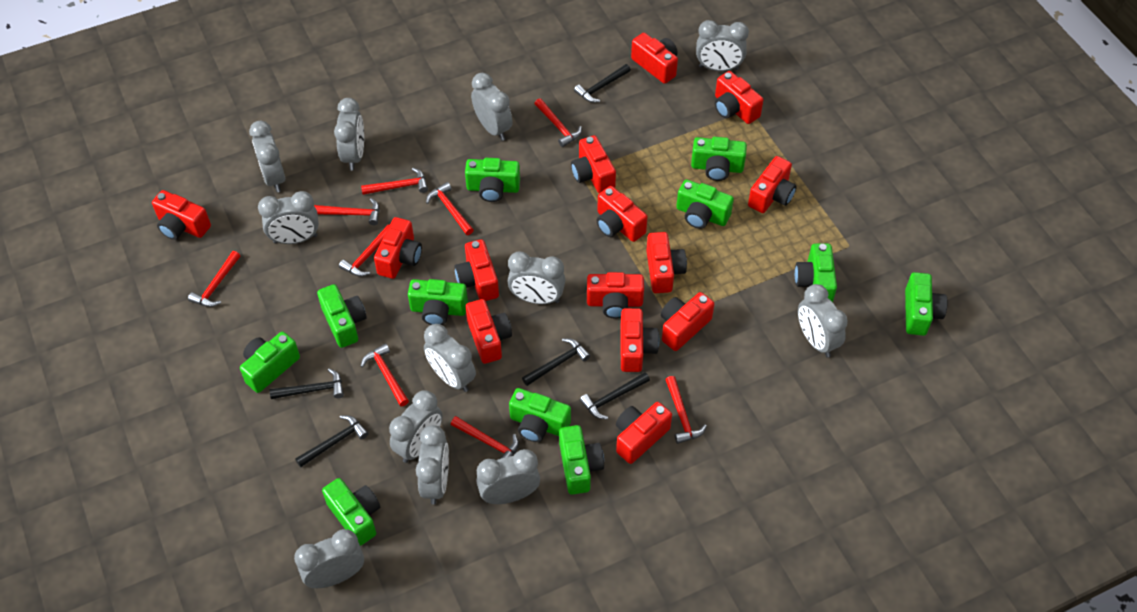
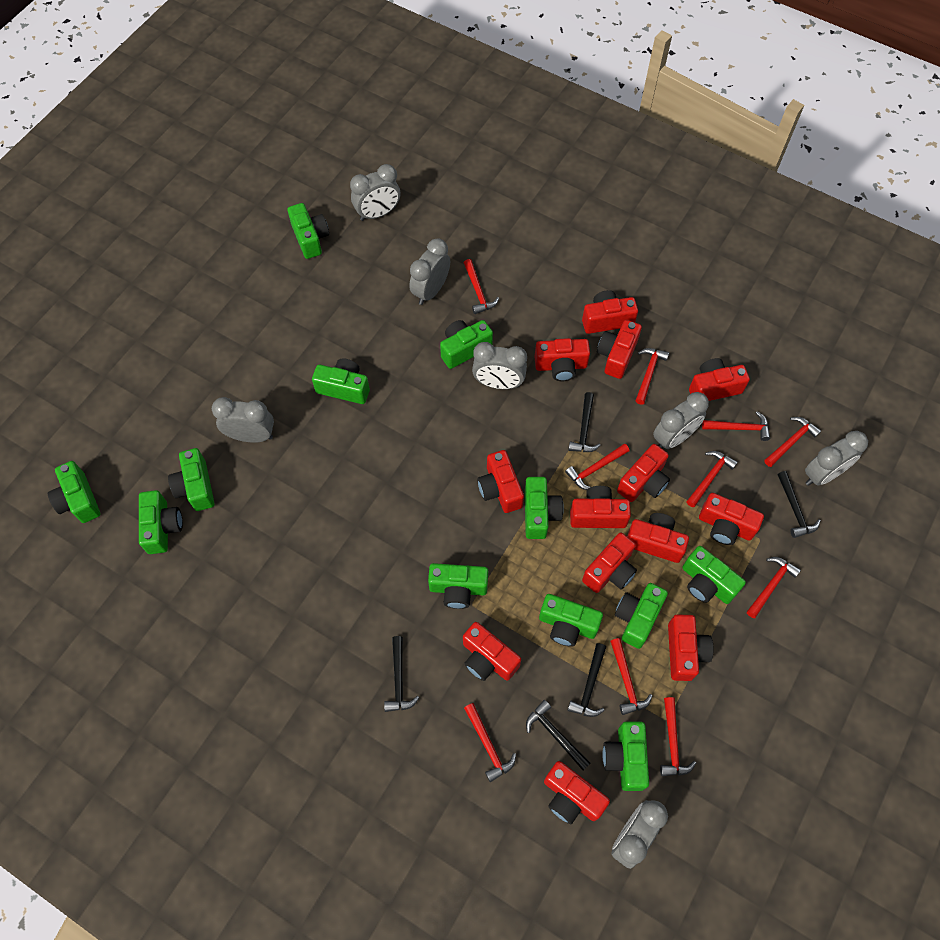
green camera: [240,332,300,393] [317,284,367,348] [322,478,380,546] [408,279,468,325] [465,158,520,202] [509,388,571,442] [559,425,604,495] [676,179,734,229] [691,137,747,181] [795,243,837,302] [905,272,947,336] = 11 -> [48,461,100,523] [139,490,183,554] [168,448,215,511] [288,203,329,259] [312,358,370,404] [428,563,488,609] [440,320,493,369] [525,477,564,539] [539,594,603,647] [602,721,649,791] [615,583,668,649] [682,546,746,604] = 12
grey clock: [249,121,285,192] [258,191,319,244] [294,529,364,588] [334,98,364,170] [389,390,442,463] [416,425,449,504] [424,324,476,392] [471,73,513,141] [476,449,540,504] [507,252,565,304] [696,20,749,71] [798,284,848,357] = 12 -> [212,397,274,443] [350,164,400,221] [409,238,450,305] [472,342,527,389] [611,800,668,869] [653,392,709,449] [805,431,868,486] = 7
red camera: [152,190,211,240] [374,217,422,279] [454,239,499,301] [466,299,512,364] [571,135,616,193] [587,272,644,319] [597,186,647,242] [616,402,672,464] [620,308,659,372] [631,33,678,84] [646,232,687,293] [661,292,714,351] [715,71,764,124] [748,156,797,213] = 14 -> [463,622,521,681] [477,450,524,513] [534,338,590,381] [544,761,610,824] [570,486,631,528] [582,290,638,334] [582,533,637,593] [597,320,642,379] [617,444,670,502] [627,513,689,563] [668,614,713,681] [689,358,750,401] [699,493,764,545] = 13
red hammer: [188,251,240,307] [314,198,380,225] [339,225,390,277] [361,168,428,195] [361,343,409,406] [426,182,473,235] [451,416,519,459] [534,98,582,147] [665,376,707,444] = 9 -> [464,259,499,314] [464,703,516,782] [565,443,629,490] [610,638,653,715] [635,348,669,405] [660,697,696,776] [686,451,738,507] [702,411,770,441] [747,557,801,618] [764,417,821,467] = 10

